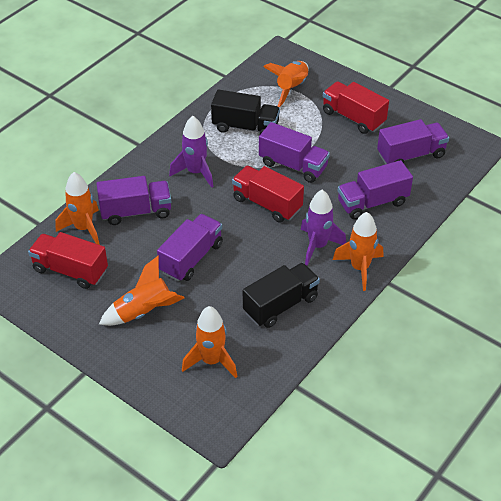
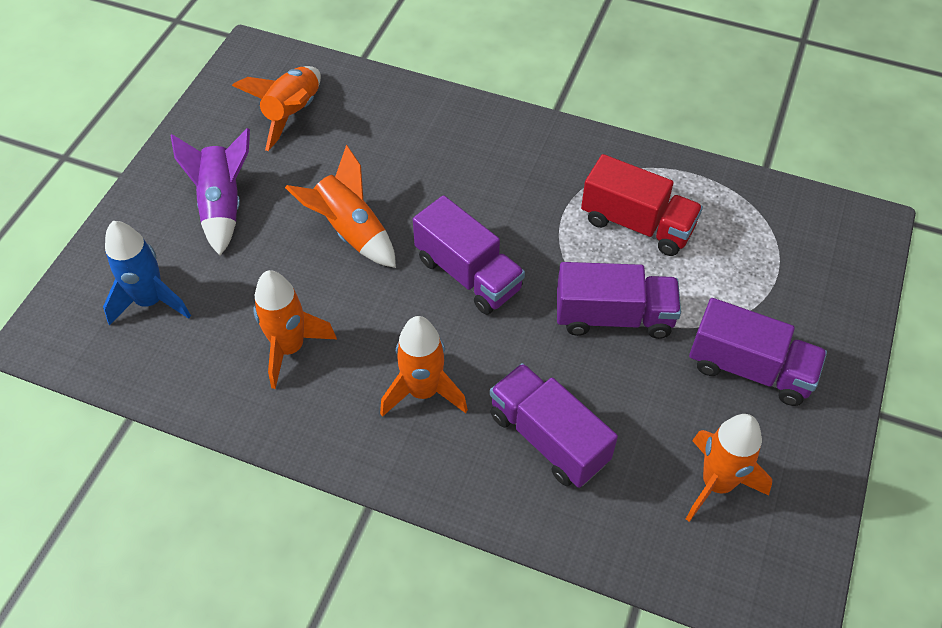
black truck: [211,89,280,134] [243,263,320,328] = 2 -> none = 0
blue rocket: none = 0 -> [103,221,191,326] = 1
purple rocket: [169,116,213,188] [301,190,346,266] = 2 -> [170,128,250,256] = 1
purple truck: [97,176,171,225] [157,214,223,282] [259,122,330,183] [338,160,413,219] [377,119,449,164] = 5 -> [413,195,525,315] [490,363,618,488] [557,262,681,339] [689,298,827,406] = 4
red truck: [28,232,108,289] [232,166,304,223] [323,81,389,134] = 3 -> [581,154,703,256] = 1

